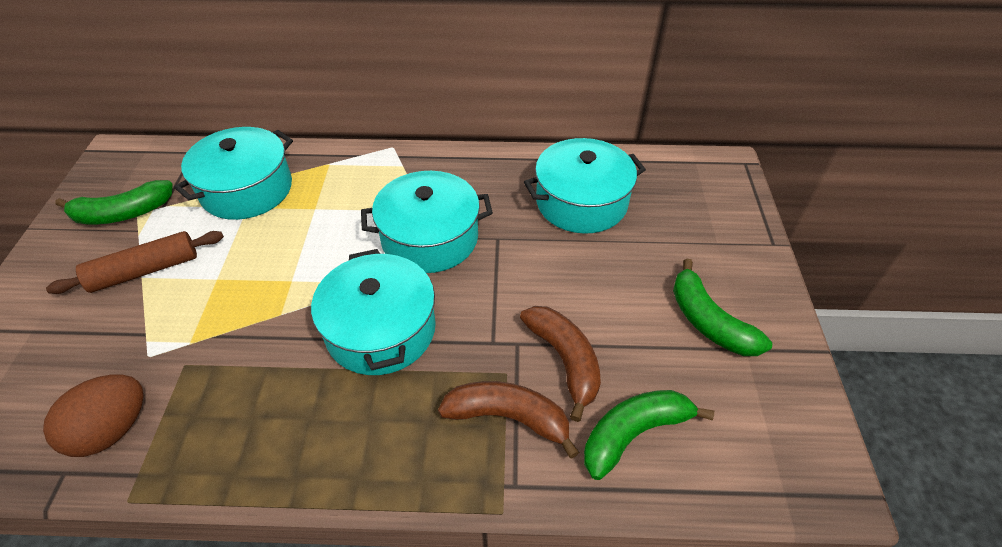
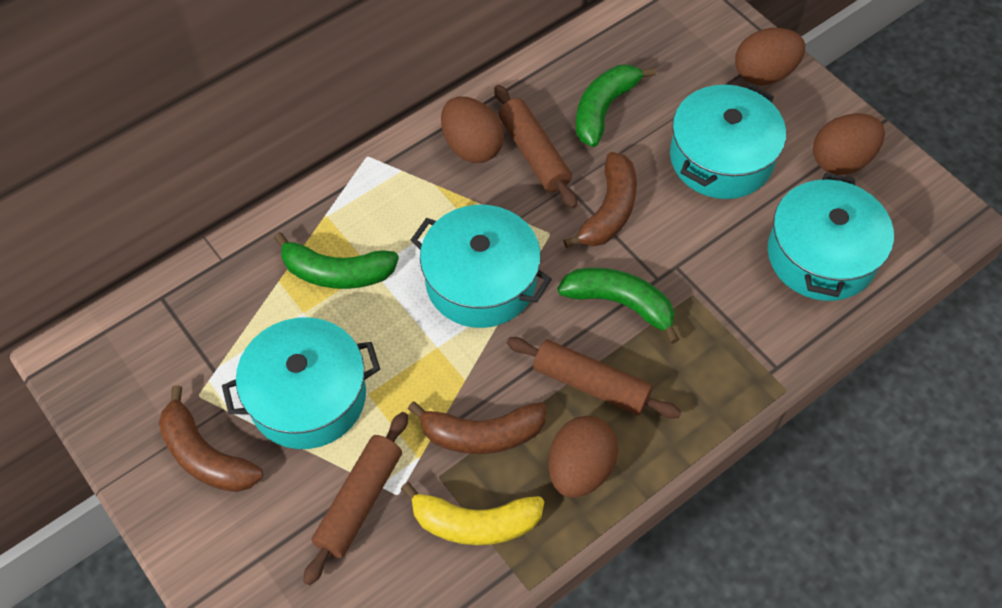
brown banana: [438,381,579,459] [520,306,601,422] = 2 -> [159,385,263,492] [408,402,547,454] [563,152,637,248] = 3
brown egg: [43,374,143,457] = 1 -> [441,97,504,163] [548,416,618,498] [735,28,805,85] [813,113,885,175] = 4
brown rolling pin: [46,231,224,294] = 1 -> [303,412,408,585] [494,85,577,208] [507,337,681,419] = 3
yellow banana: none = 0 -> [401,482,544,545] = 1

